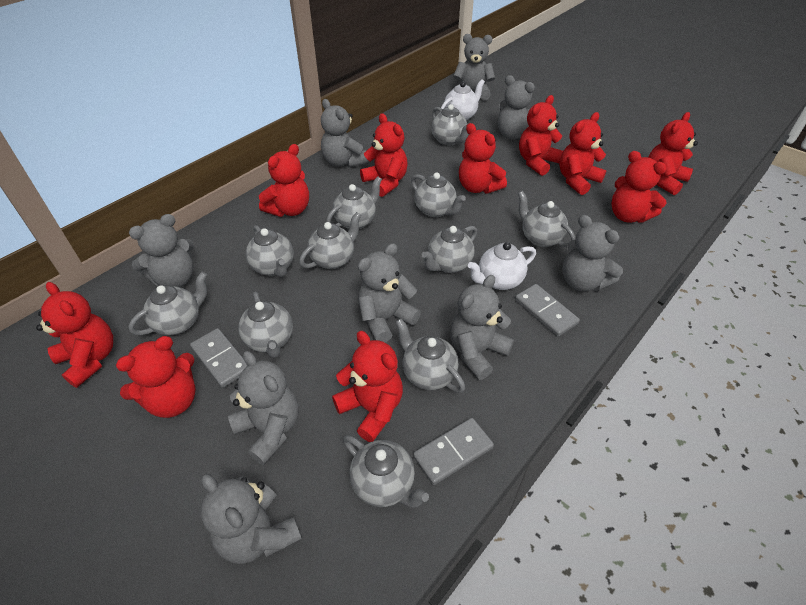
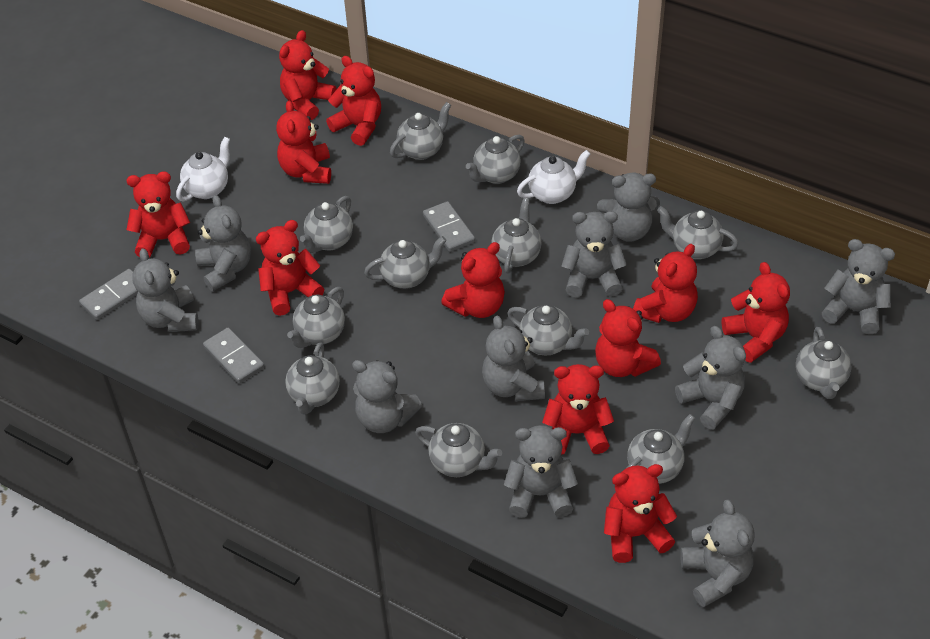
grey teapot: [129,272,207,335] [238,292,293,358] [246,225,294,277] [299,212,361,269] [326,176,382,229] [343,435,429,508] [396,319,465,393] [411,172,466,218] [422,226,477,273] [431,104,468,146] [518,191,576,247] = 11 -> [285,342,340,415] [287,287,345,348] [300,196,353,253] [364,236,447,289] [390,102,451,160] [415,423,502,477] [466,135,524,184] [491,198,542,273] [507,305,589,355] [627,414,695,484] [657,206,739,259] [796,327,852,399] = 12
grey teddy bear: [129,214,194,287] [201,474,302,564] [228,351,299,465] [321,99,368,168] [358,243,421,342] [450,275,514,380] [453,34,495,100] [498,75,535,140] [562,215,623,292] = 9 -> [132,249,199,332] [195,195,251,291] [352,360,422,433] [482,316,545,401] [504,425,578,518] [561,211,627,297] [597,173,660,242] [675,326,746,429] [680,500,755,607] [822,239,895,334] = 10
red teddy bear: [36,282,113,388] [116,336,196,418] [259,144,309,217] [332,331,403,442] [360,113,408,197] [459,123,507,194] [519,95,563,176] [559,112,606,195] [612,151,667,223] [648,112,698,195] = 10 -> [126,172,190,257] [256,220,324,316] [276,100,331,184] [279,30,337,120] [326,56,381,146] [441,242,505,318] [542,364,614,455] [595,299,661,377] [604,464,677,563] [633,244,698,323] [722,262,790,363] = 11

